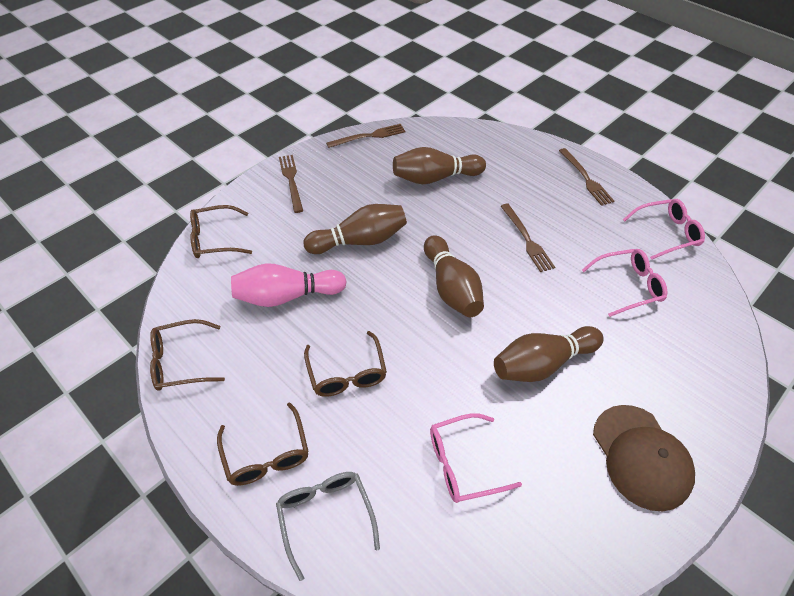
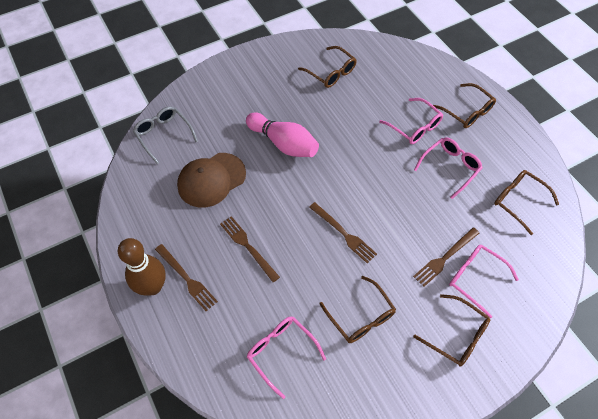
brown bowling pin: [303,204,407,254] [393,147,486,184] [424,235,484,317] [494,326,604,382] = 4 -> [118,238,166,296] = 1
brown glasses: [150,319,225,391] [190,205,252,258] [217,402,309,486] [304,331,387,397] = 4 -> [298,46,357,88] [319,276,396,343] [413,294,490,367] [433,83,496,128] [494,170,559,235] = 5
pink glasses: [430,413,522,503] [582,249,667,317] [623,199,705,260] = 3 -> [247,317,326,399] [379,98,443,144] [414,137,483,199] [449,245,519,318] = 4

